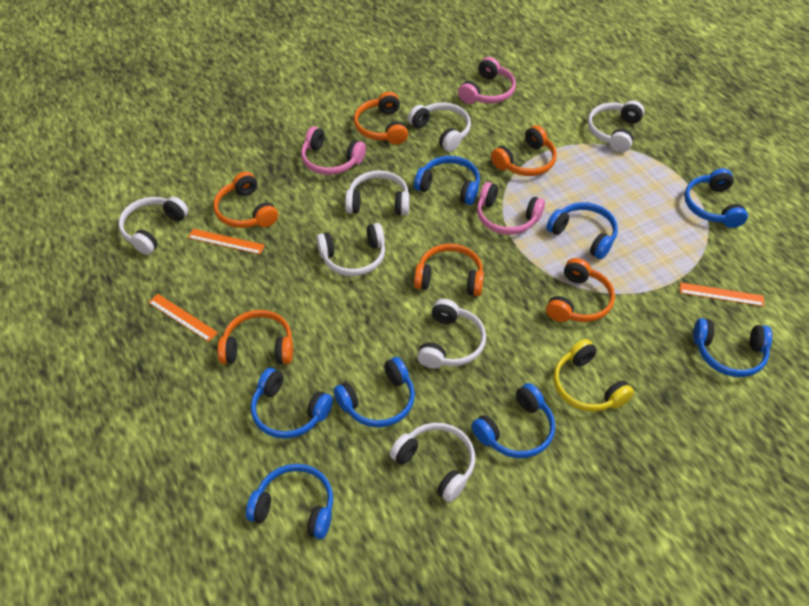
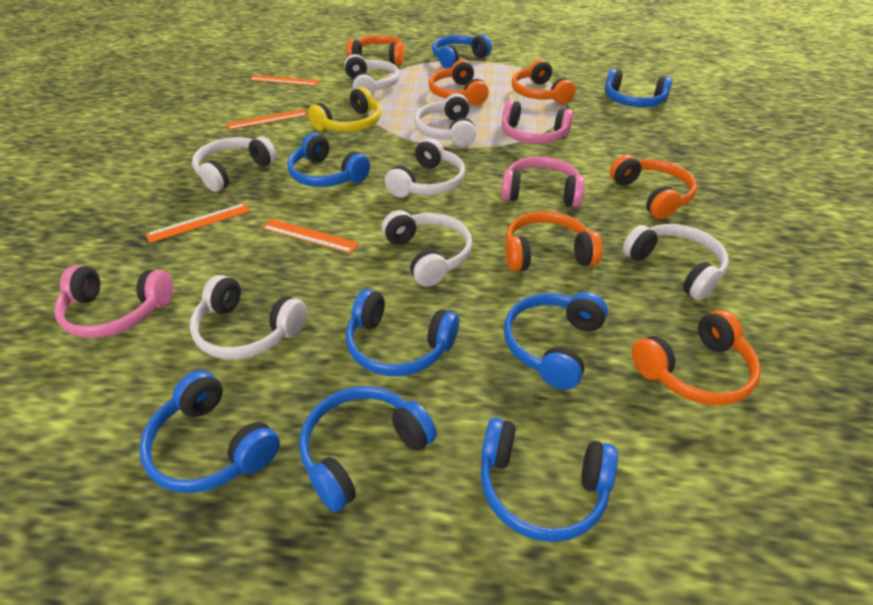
orange ruler: [148,294,218,342] [188,229,265,254] [680,282,764,306] = 3 -> [146,203,250,243] [226,109,307,130] [249,75,319,86] [262,219,359,253] = 4

